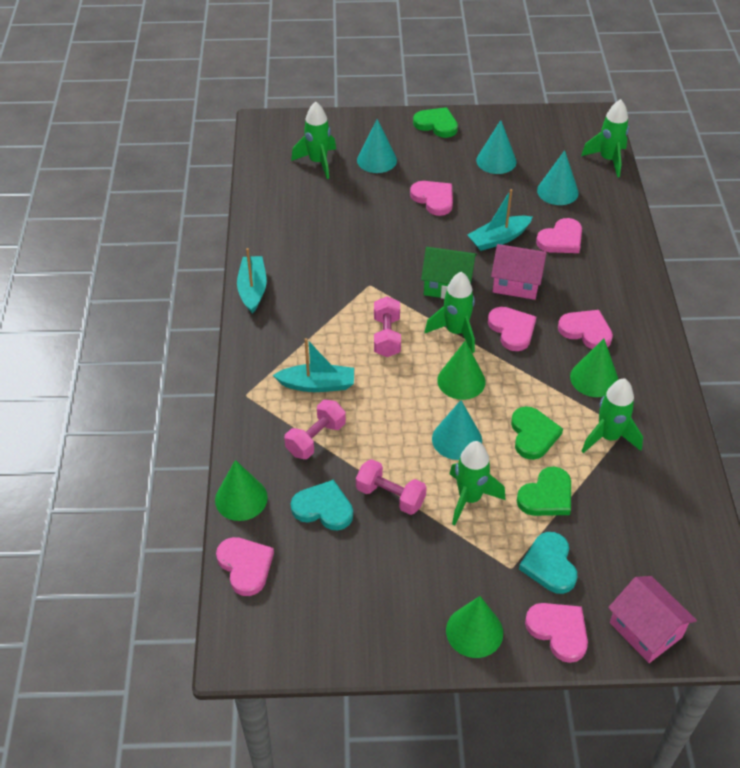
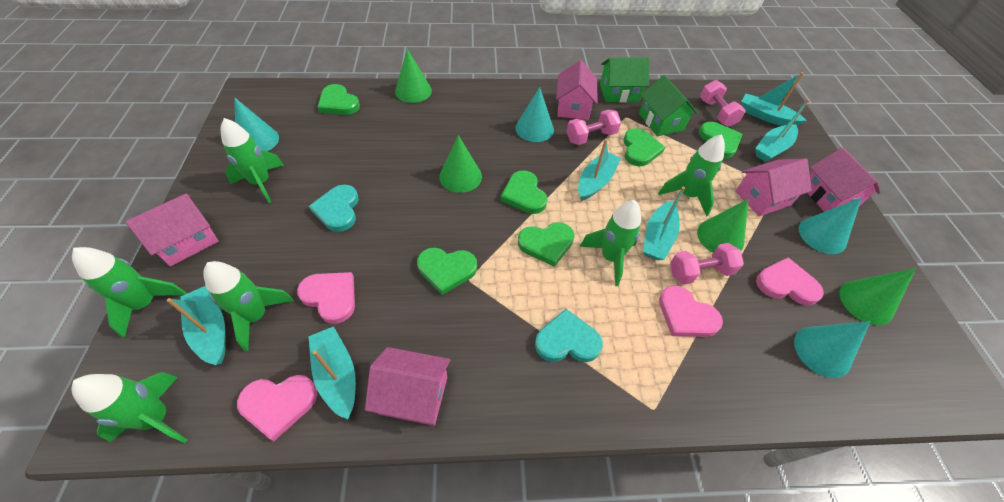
green heart: [413,107,458,138] [511,406,563,460] [517,467,571,516] = 3 -> [318,84,360,115] [417,248,477,295] [501,170,548,214] [518,222,575,267] [623,128,665,166] [699,122,742,158] = 6
green house: [421,247,477,299] = 1 -> [600,57,650,103] [639,75,698,136] = 2
green rocket: [291,101,336,179] [425,272,475,353] [450,441,506,525] [581,99,629,178] [582,378,643,453] = 5 -> [71,372,188,443] [72,247,186,338] [203,261,294,351] [221,118,284,203] [580,200,641,286] [658,134,725,217] = 6
pink heart: [216,537,274,596] [410,181,453,216] [488,307,536,351] [525,603,588,663] [536,218,582,253] [558,310,613,349] = 6 -> [237,375,317,441] [297,272,355,324] [659,285,723,337] [756,257,824,305] = 4
pink house: [491,244,547,300] [608,576,697,663] = 2 -> [125,193,219,266] [365,347,450,426] [556,60,597,120] [735,159,812,217] [808,148,881,212] = 5
turquoise boat: [237,248,267,314] [273,338,354,392] [468,189,533,251] = 3 -> [167,286,226,365] [309,326,356,420] [578,139,621,201] [643,187,685,260] [741,72,807,126] [755,99,809,162] = 6

